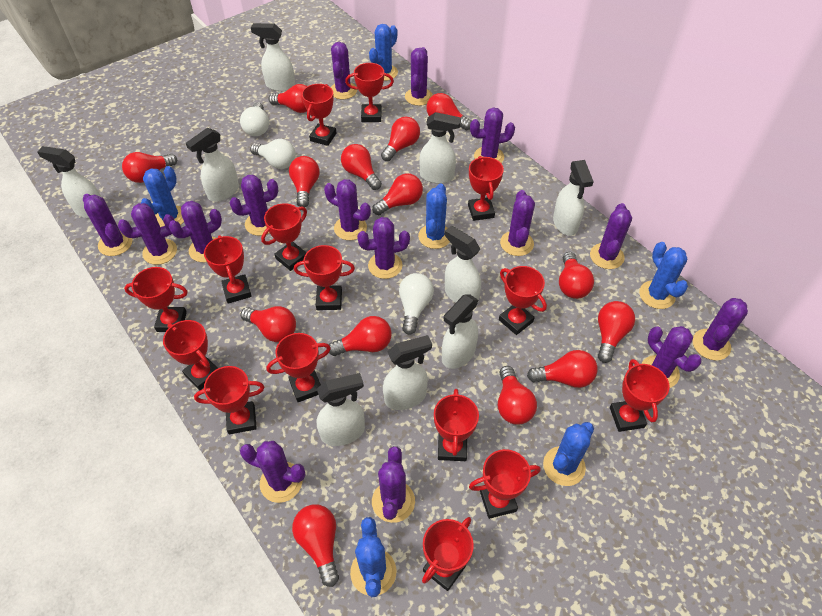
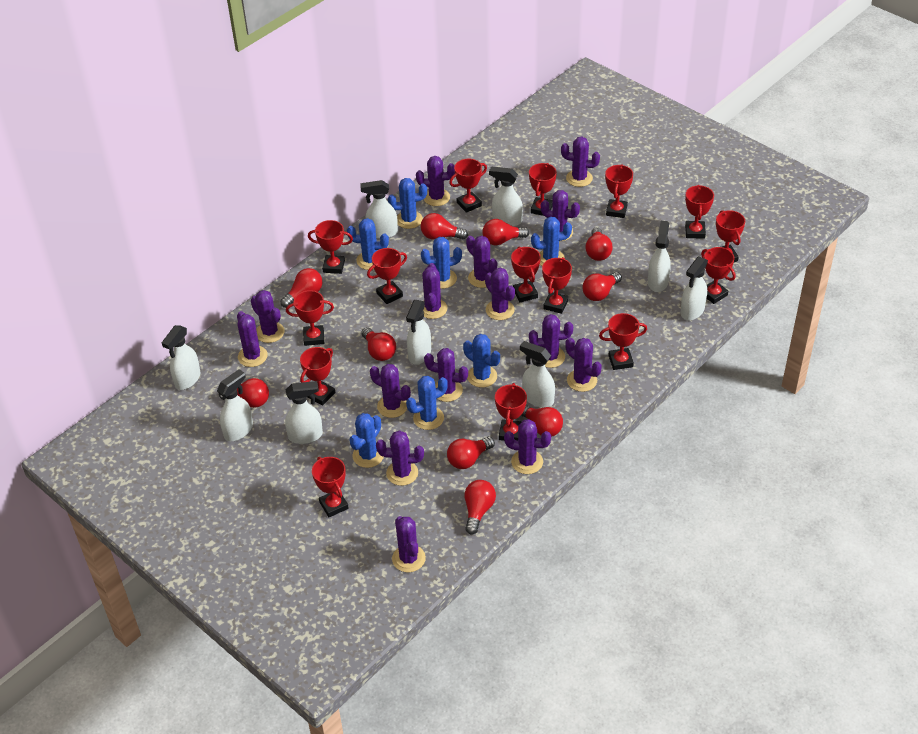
blue cactus: [141,166,184,227] [350,517,397,597] [369,24,398,81] [418,183,450,249] [543,422,594,486] [639,242,688,309] = 6 -> [347,218,389,270] [349,413,384,468] [388,178,427,229] [406,376,448,430] [421,237,462,289] [463,334,500,388] [531,217,572,266] = 7
red light bulb: [122,152,177,183] [241,306,296,342] [268,84,307,113] [289,156,319,207] [292,504,339,587] [329,316,391,356] [341,144,382,190] [372,174,423,215] [381,117,420,161] [426,93,472,130] [498,366,537,425] [527,350,598,388] [559,252,594,299] [598,301,635,363] = 14 -> [219,378,269,408] [280,268,322,308] [361,327,396,361] [421,213,468,240] [447,437,495,469] [465,480,496,535] [482,219,529,245] [521,405,563,437] [582,272,622,301] [585,227,613,261] = 10
white light bulb: [240,102,269,136] [250,139,296,169] [399,273,434,335] = 3 -> none = 0

